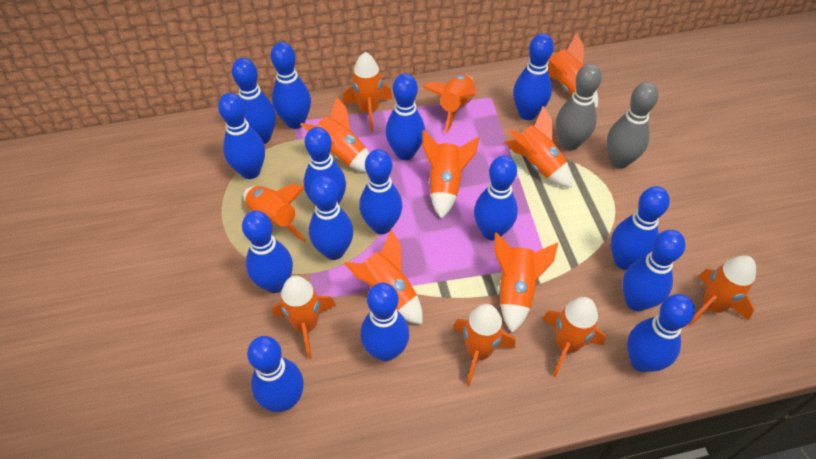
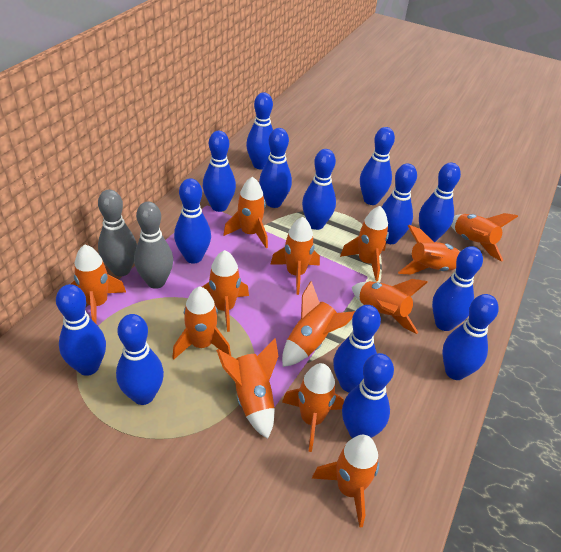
blue bowling pin: [218,93,265,179] [232,58,276,144] [242,211,293,293] [247,336,304,412] [271,42,311,129] [304,127,346,205] [309,176,353,260] [359,149,402,234] [360,283,409,361] [386,74,425,160] [474,156,518,240] [513,33,554,120] [611,186,670,270] [622,230,685,311] [627,294,695,372] = 15 -> [56,284,106,376] [116,314,164,405] [174,178,211,264] [203,131,236,212] [246,92,273,169] [259,128,292,208] [302,149,336,230] [333,305,381,392] [342,353,394,438] [360,127,395,205] [382,164,417,244] [419,163,461,242] [432,246,483,331] [442,294,499,380] = 14

